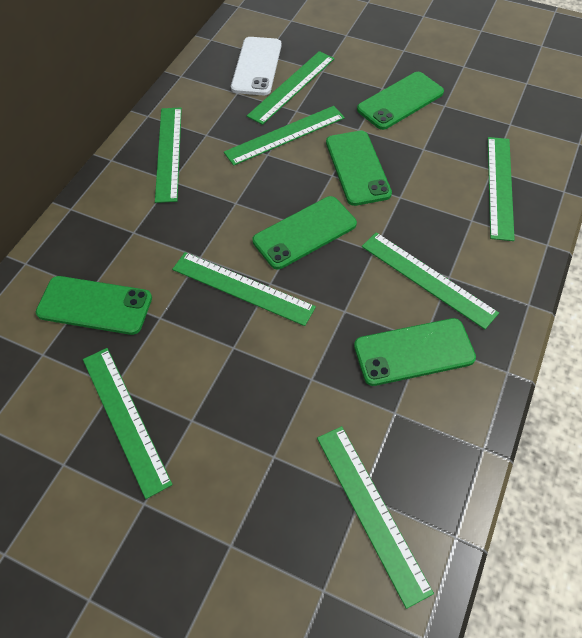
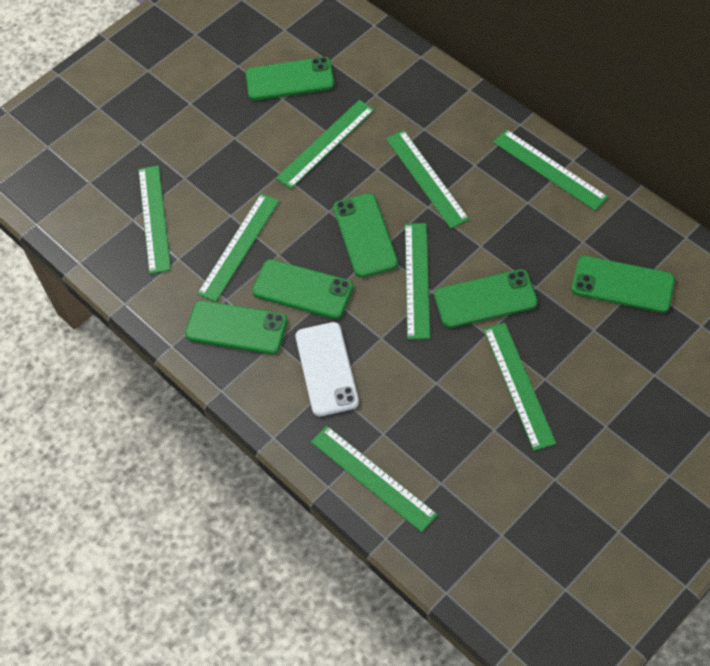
green phone: [36,276,152,335] [252,196,357,269] [326,131,392,206] [354,318,476,386] [357,72,444,130] = 5 -> [185,300,288,354] [246,57,334,100] [252,259,353,319] [333,193,398,277] [434,269,538,328] [571,256,675,313] = 6

